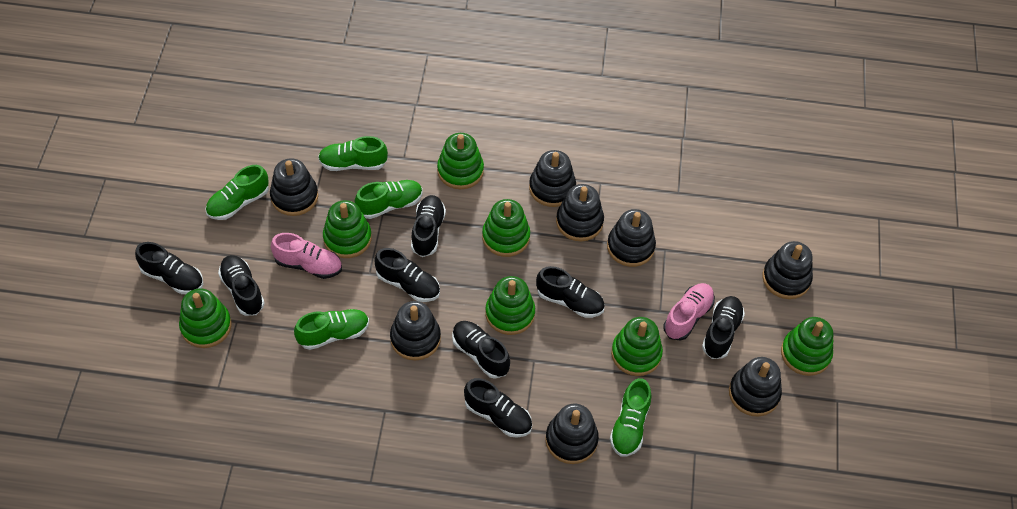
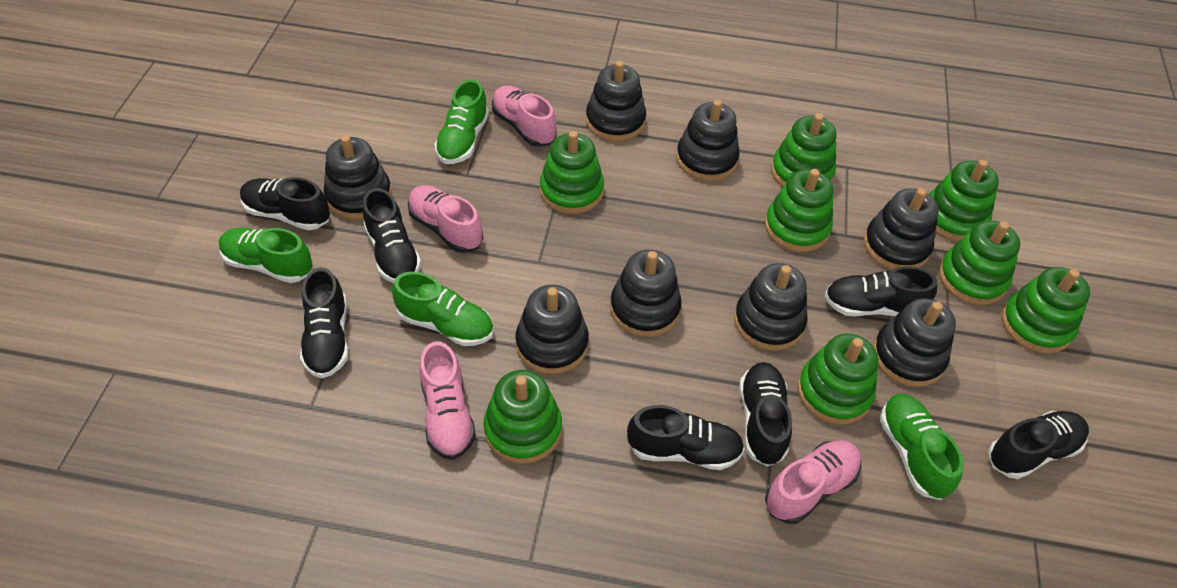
black shoe: [135,242,203,294] [218,255,265,316] [374,248,440,302] [411,195,446,257] [452,321,510,379] [464,378,532,438] [536,266,605,318] [702,296,745,359] = 8 -> [240,177,330,230] [300,268,349,378] [363,188,421,283] [627,405,745,470] [739,362,792,466] [824,266,937,316] [988,411,1089,479] = 7
green shoe: [205,165,269,220] [294,309,369,350] [318,136,388,171] [355,180,422,219] [610,378,651,456] = 5 -> [219,228,313,283] [392,272,494,346] [434,80,489,164] [880,394,964,500] = 4
green stacking toy: [179,289,232,348] [323,200,372,258] [437,133,484,189] [482,199,530,257] [485,276,535,335] [611,317,663,376] [781,317,834,376] = 7 -> [484,370,562,464] [540,131,604,214] [765,169,833,252] [771,113,836,187] [797,334,878,425] [929,159,999,241] [939,221,1020,305] [1001,267,1090,354] = 8
pink shoe: [271,233,342,279] [663,283,715,341] = 2 -> [408,185,484,253] [419,342,476,460] [492,86,557,147] [765,440,861,524] = 4

